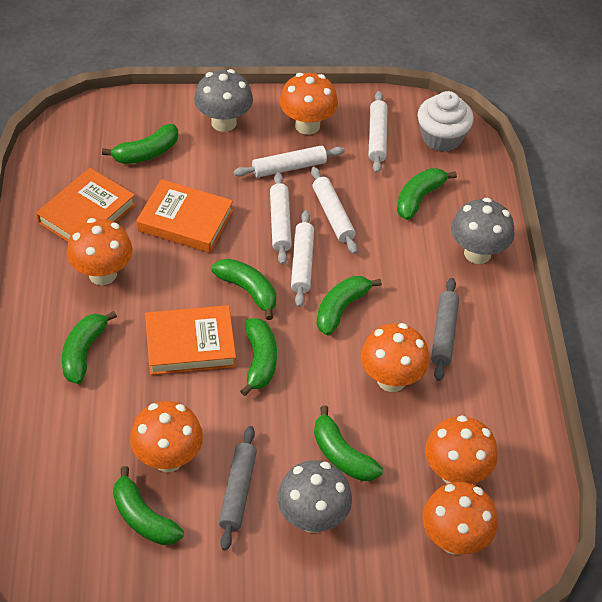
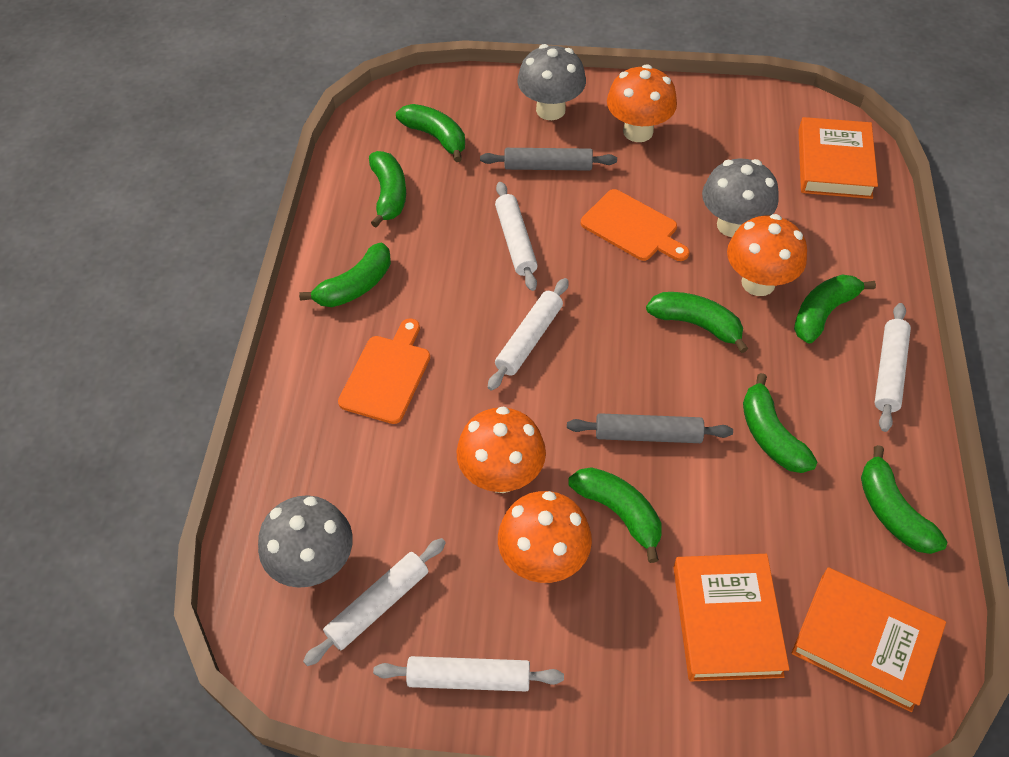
orange cutting board: none = 0 -> [338,318,430,424] [581,189,689,261] = 2
orange mushroom: [67,218,133,285] [130,401,203,472] [280,73,338,135] [361,323,430,392] [422,482,498,555] [425,415,498,484] = 6 -> [456,406,546,493] [498,491,592,583] [607,64,677,142] [727,214,807,296] = 4
white cupcake: [418,91,474,152] = 1 -> none = 0

